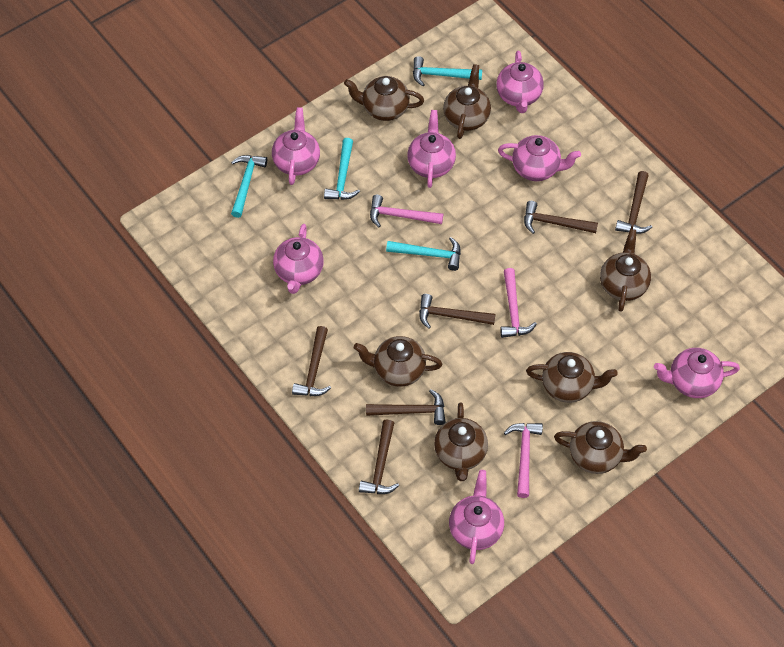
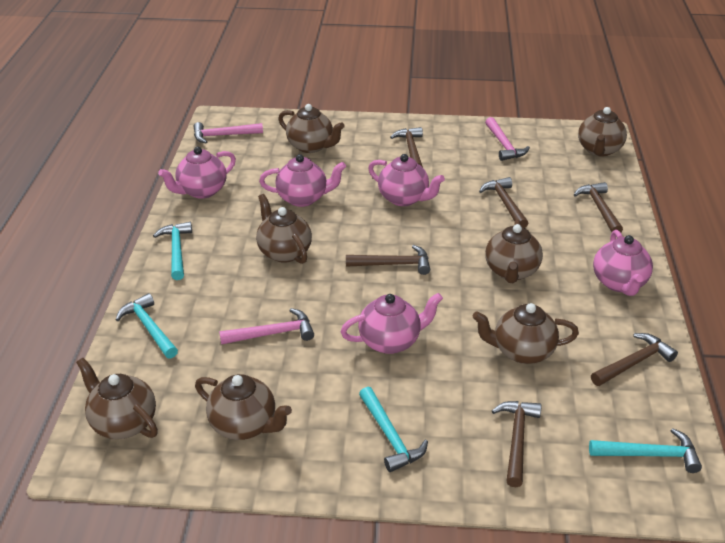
pink teapot: [272,107,320,185] [273,224,324,294] [407,110,456,188] [449,470,504,564] [496,50,544,113] [498,135,581,181] [654,348,740,398] = 7 -> [158,147,236,199] [259,154,346,207] [341,293,443,354] [368,154,445,206] [593,230,653,296] = 5

